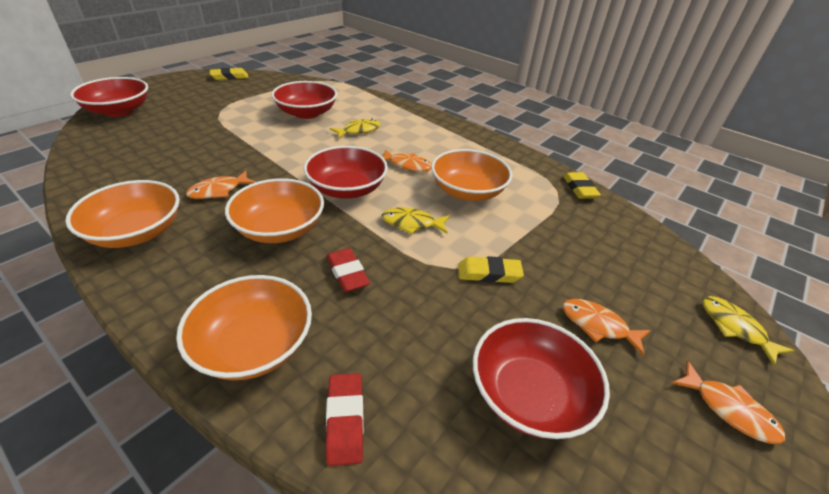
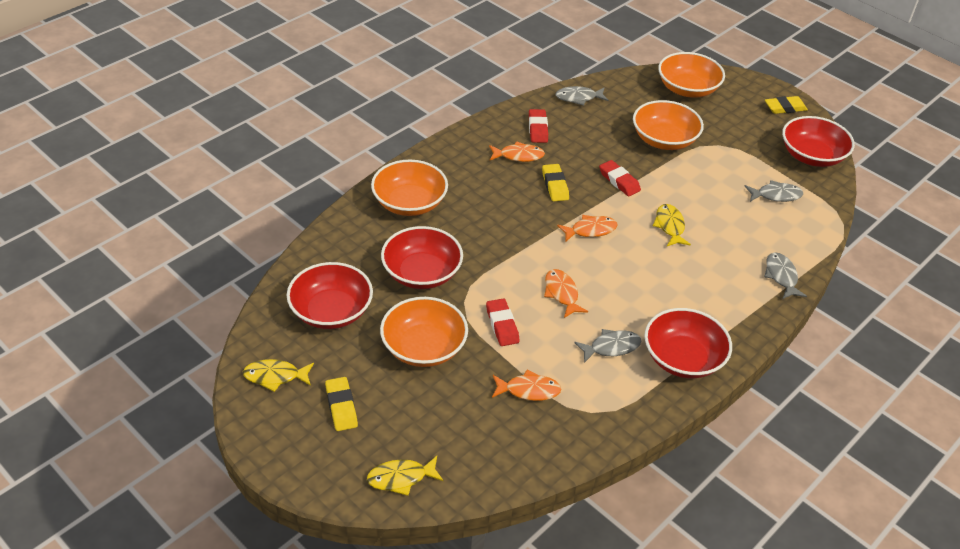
grey fish: none = 0 -> [555,86,608,106] [574,329,641,363] [745,180,803,202] [764,252,807,299] = 4
red eraser: [326,373,364,466] [327,248,370,292] = 2 -> [486,298,520,346] [529,109,548,143] [599,160,641,197] = 3

